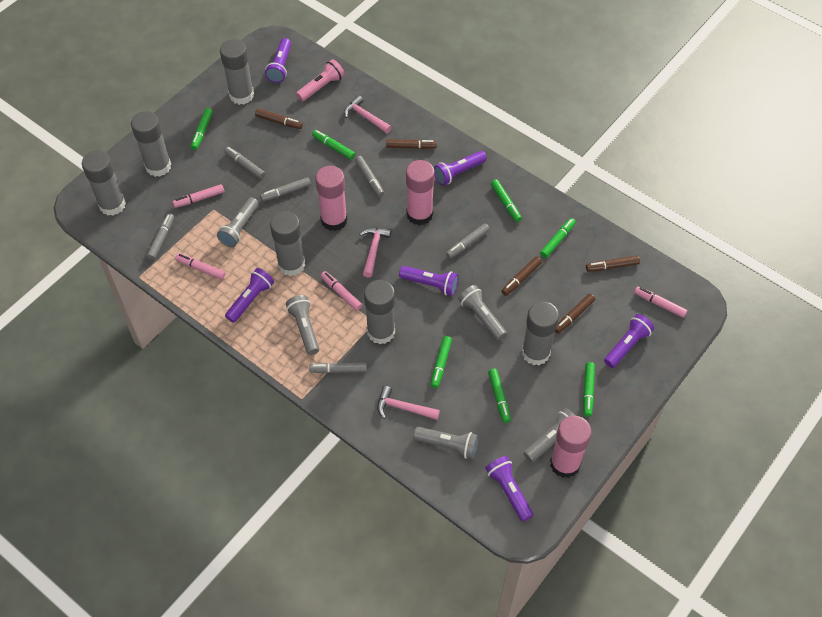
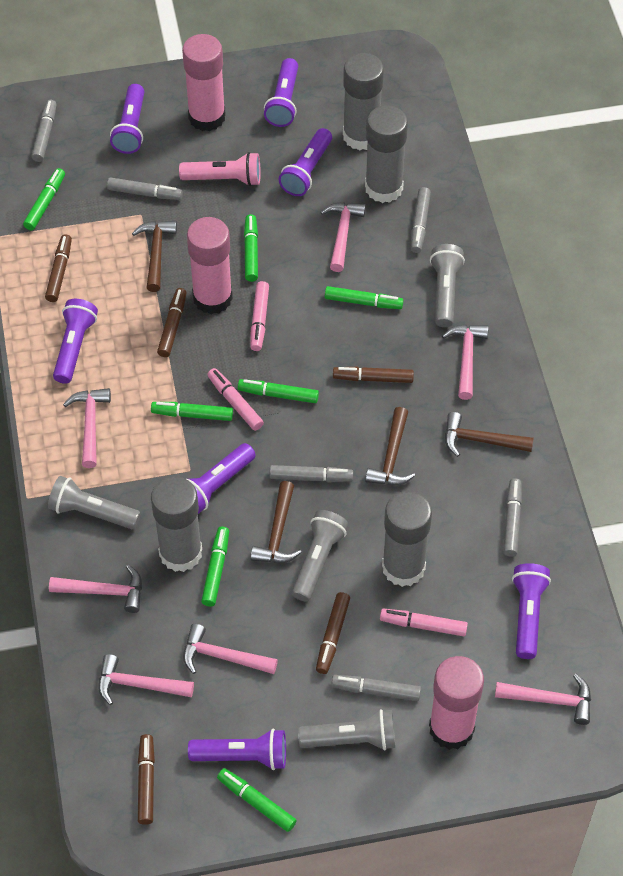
brown hammer: none = 0 -> [132,221,177,292] [250,481,302,563] [365,407,415,485] [445,412,534,457] = 4
grey flashlight: [217,197,259,247] [286,295,319,355] [413,427,479,459] [458,285,507,340] [524,408,576,462] = 5 -> [48,476,141,529] [292,510,349,602] [298,709,395,750] [430,244,465,327] = 4
grey glue stick: [82,150,126,216] [131,111,171,177] [220,39,254,105] [270,211,305,276] [364,280,395,344] [522,301,559,365] = 6 -> [151,476,202,572] [343,53,384,150] [365,105,408,203] [382,491,432,587] = 4
pink hammer: [344,95,392,134] [360,227,391,277] [377,386,440,420] = 3 -> [49,565,142,613] [63,388,111,468] [98,654,194,705] [183,624,278,674] [320,202,366,272] [442,325,488,400] [495,674,591,725] = 7
pink marker: [173,184,224,208] [175,253,225,280] [321,271,362,311] [634,286,688,318] = 4 -> [207,368,264,431] [250,281,269,351] [380,609,468,636] = 3
purple flashlight: [225,268,274,323] [265,38,291,83] [399,266,459,296] [434,151,487,186] [485,456,533,522] [604,314,654,368] = 6 -> [53,299,98,384] [110,84,144,154] [187,443,256,514] [188,729,286,770] [264,58,298,127] [279,128,332,196] [512,563,551,659] = 7

